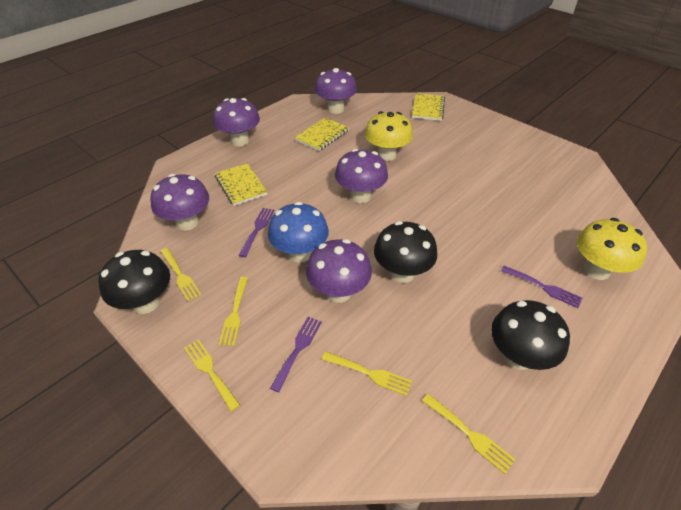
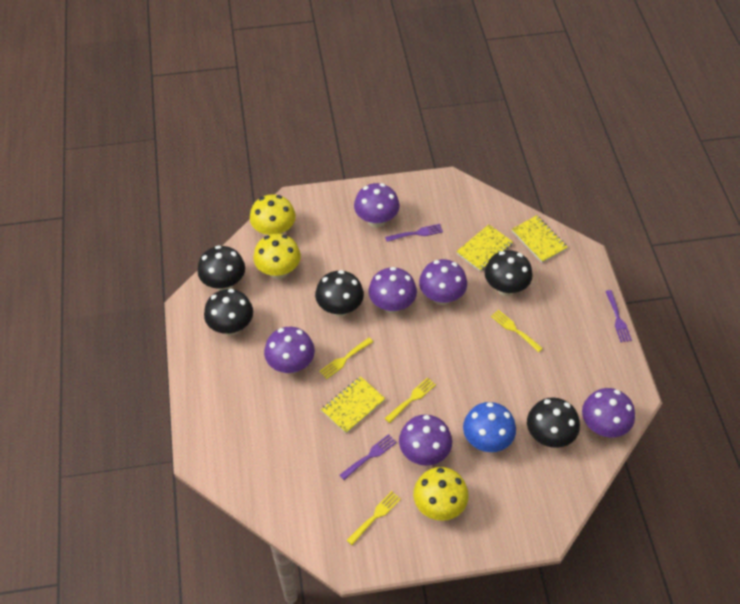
black mushroom: [98,250,170,314] [374,221,437,283] [491,300,570,370] = 3 -> [197,245,245,291] [204,289,253,335] [315,270,364,317] [485,250,533,296] [527,398,580,448] = 5
purple mushroom: [150,174,209,231] [213,98,260,146] [306,239,372,303] [315,68,357,114] [335,149,388,203] = 5 -> [264,327,315,374] [354,183,400,228] [368,267,417,313] [399,414,452,466] [419,259,467,305] [582,388,635,437] = 6
yellow fork: [160,248,201,301] [184,339,240,412] [219,277,248,346] [322,352,412,396] [422,394,515,474] = 5 -> [319,338,373,379] [347,491,401,545] [384,377,436,423] [491,310,543,352] = 4
yellow mushroom: [365,111,413,161] [577,218,647,280] = 2 -> [250,194,296,236] [253,234,301,279] [413,467,469,521] = 3

